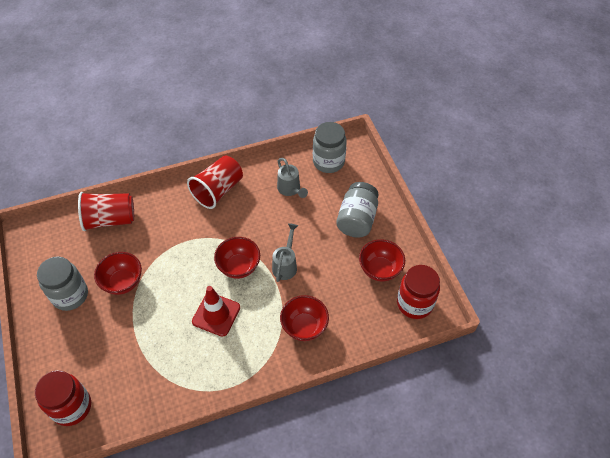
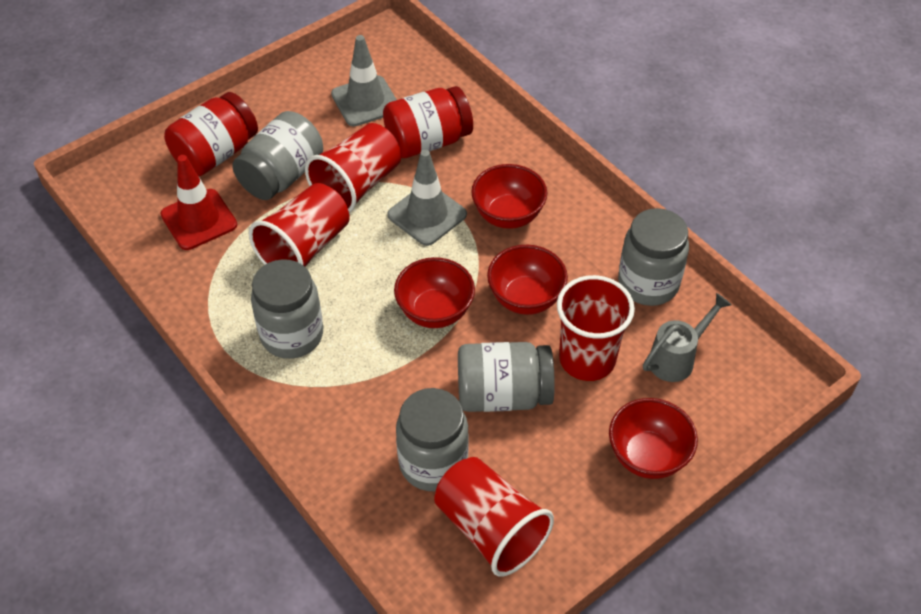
grey jar: [37,256,88,311] [313,122,347,173] [336,182,379,238] = 3 -> [232,111,323,200] [251,259,323,359] [396,388,469,491] [458,342,555,412] [618,208,689,306] = 5
grey traffic cone: none = 0 -> [331,35,397,126] [387,150,467,246] = 2
grey watering can: [272,223,298,282] [277,158,308,198] = 2 -> [643,293,731,382] = 1
red cup: [78,192,134,231] [187,155,243,209] = 2 -> [249,183,349,267] [305,123,401,213] [434,457,554,577] [557,275,635,381] = 4

